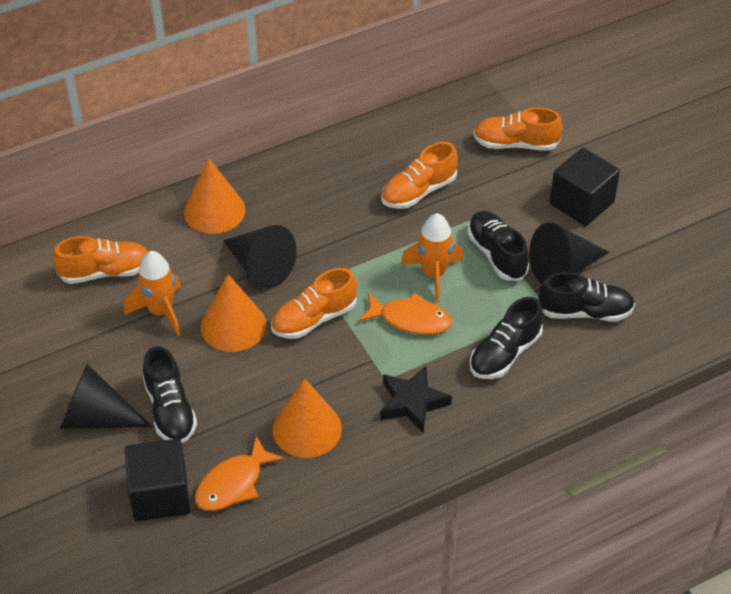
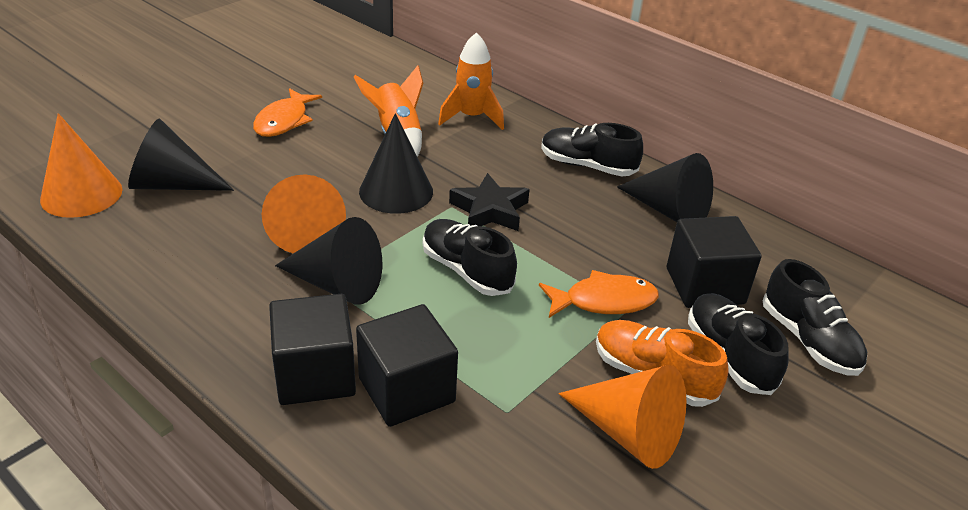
black cone: [60,364,152,429] [223,225,297,288] [529,222,609,284] = 3 -> [128,119,234,191] [275,217,382,305] [359,113,433,214] [617,153,713,222] = 4
black cube: [125,439,190,521] [550,148,620,226] = 2 -> [269,294,356,405] [356,304,458,427] [667,216,762,308] = 3
orange shoe: [53,236,148,284] [271,268,357,339] [381,142,458,209] [473,107,563,151] = 4 -> [596,320,729,407] = 1

